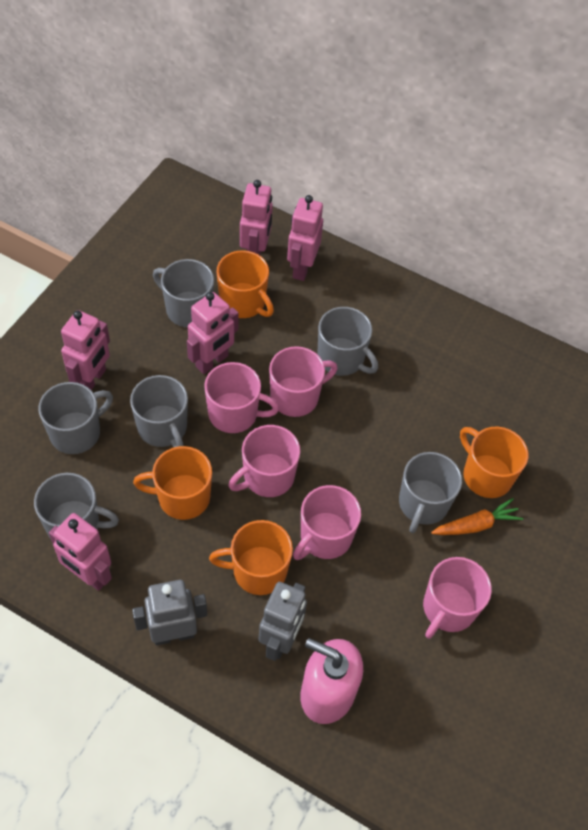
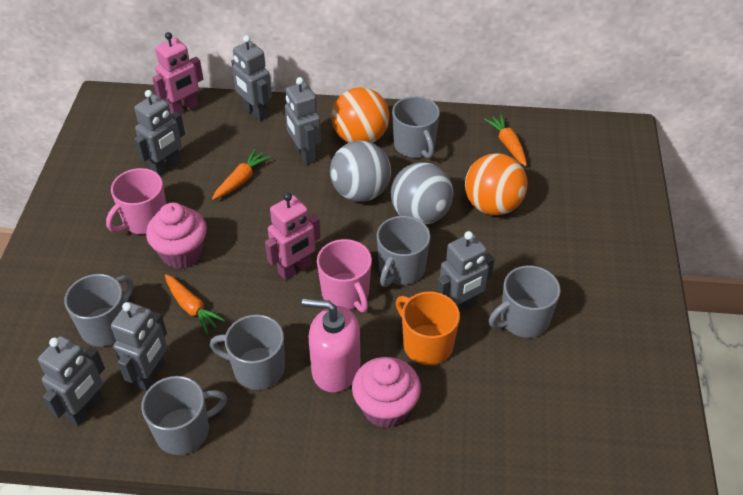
grey ball: none = 0 -> [330,141,391,202] [391,162,453,225] = 2
grey robot: [132,580,207,645] [258,582,307,661] = 2 -> [38,336,105,426] [111,302,167,391] [134,90,185,176] [231,35,272,121] [285,77,321,165] [437,231,495,312] = 6
orange ball: none = 0 -> [332,87,389,143] [465,153,527,215] = 2
orange carrot: [431,498,523,535] = 1 -> [165,274,226,334] [212,149,271,200] [484,114,527,166] = 3
orange mug: [133,446,212,520] [209,520,293,595] [217,250,274,318] [460,426,528,498] = 4 -> [396,291,460,365] = 1
pink cupcake: none = 0 -> [146,203,207,269] [352,357,421,428] = 2
pink mug: [204,362,279,433] [228,425,300,497] [269,346,338,417] [293,485,361,560] [423,557,492,639] = 5 -> [106,168,166,234] [317,239,372,313] = 2
pink robot: [49,513,112,591] [61,310,110,390] [187,292,238,374] [240,180,273,255] [287,195,323,281] = 5 -> [152,32,203,114] [265,193,321,280] = 2

